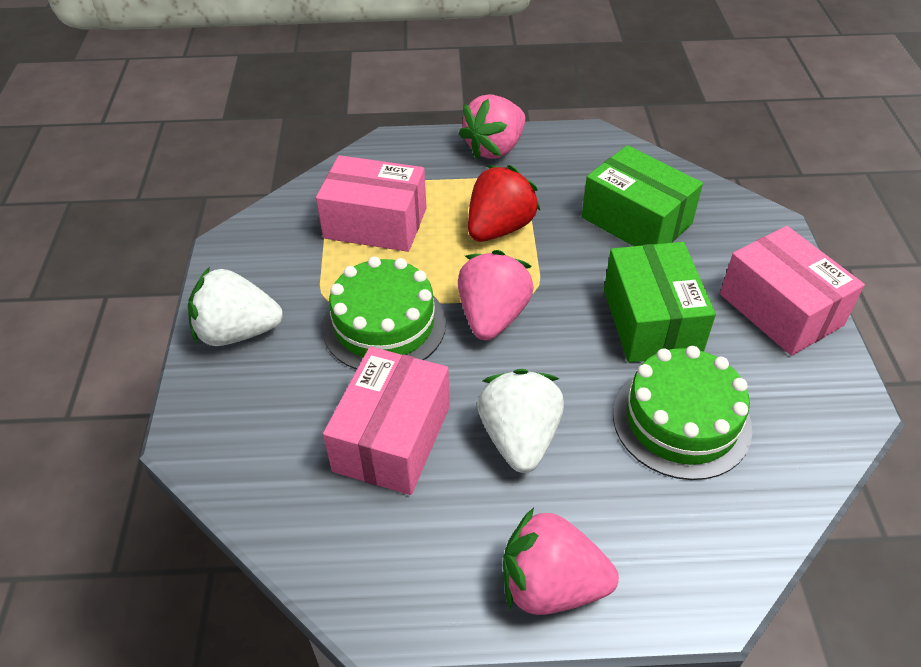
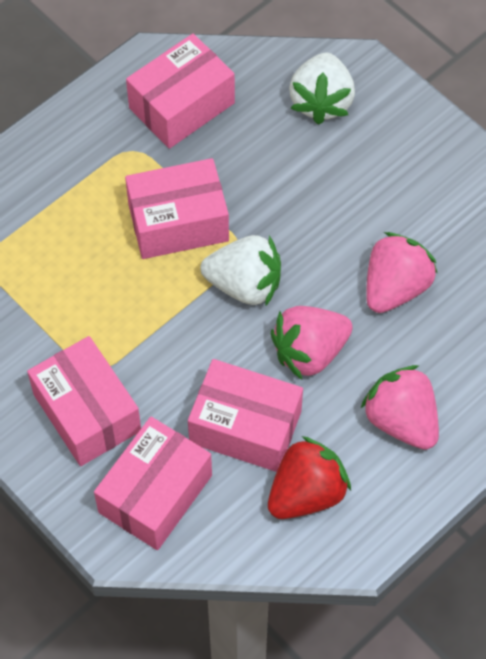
green box: [582,145,703,246] [604,242,716,363] = 2 -> none = 0
green cake: [323,256,446,370] [613,346,753,480] = 2 -> none = 0
pink box: [316,155,427,252] [323,347,450,495] [720,226,865,356] = 3 -> [27,336,141,466] [94,417,212,550] [125,158,229,259] [126,34,235,149] [188,359,303,472] = 5

